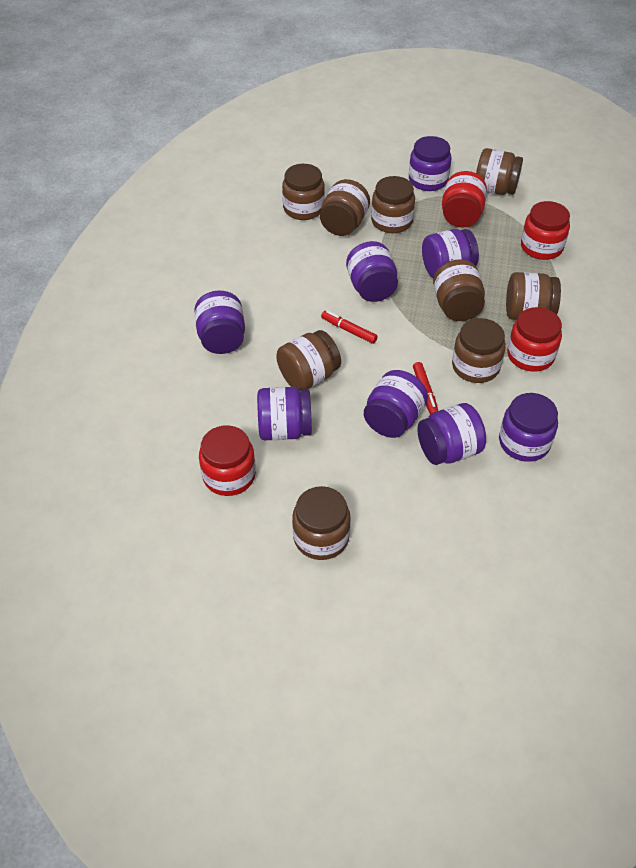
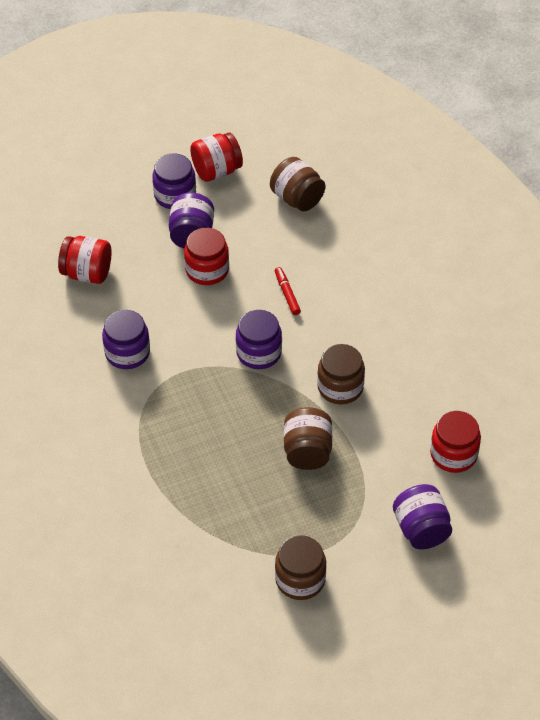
brown jar: [276,330,341,391] [282,164,325,220] [292,486,351,560] [320,179,370,236] [371,176,415,233] [433,259,485,321] [452,318,506,383] [476,148,523,195] [506,272,561,320] = 9 -> [270,157,325,211] [275,535,327,600] [284,407,332,470] [317,344,365,405] = 4
purple jar: [194,291,245,354] [257,387,312,440] [346,241,398,302] [364,370,428,438] [409,136,451,191] [417,403,486,465] [422,229,479,278] [499,393,558,462] = 8 -> [102,310,150,369] [152,153,196,209] [169,192,214,249] [236,310,282,369] [393,484,452,549] = 5
red marker: [321,311,378,344] [413,362,438,415] = 2 -> [275,267,301,315] = 1

